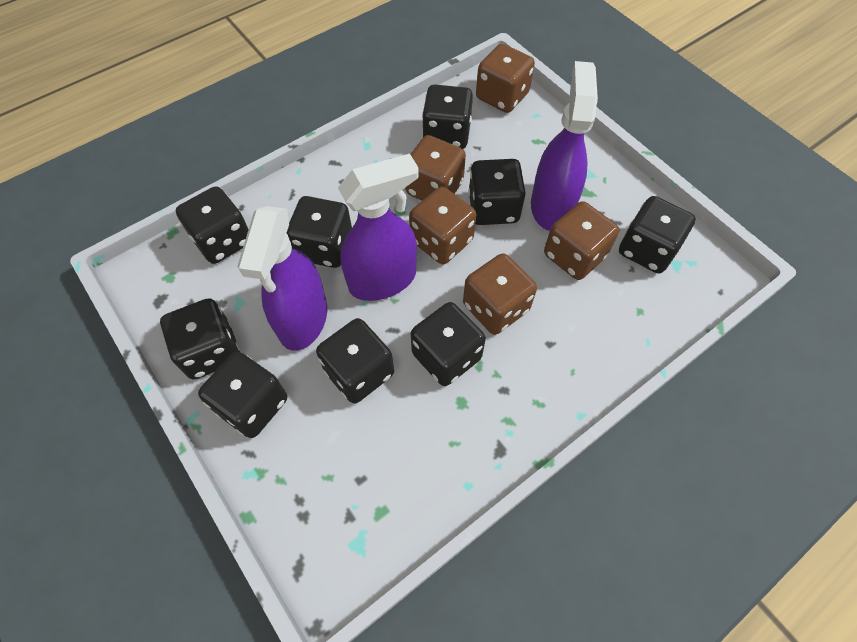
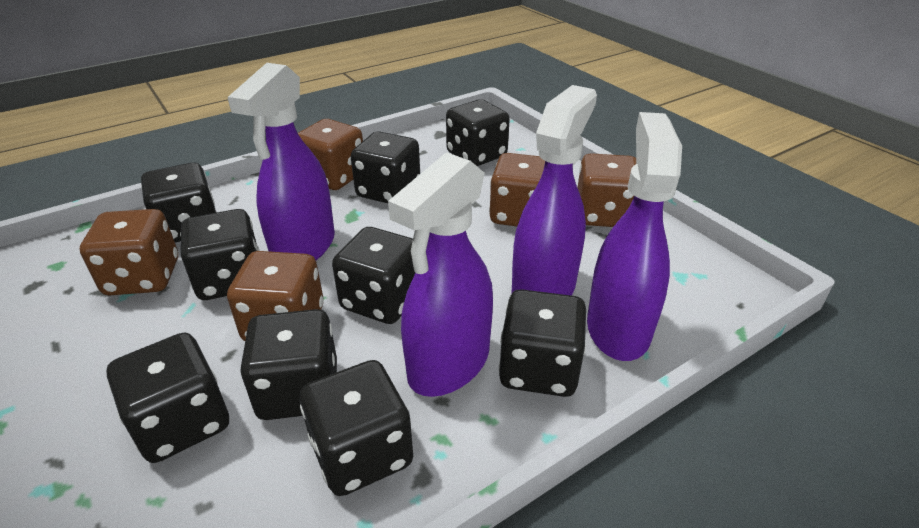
purple spray bottle: [237,206,327,351] [338,154,419,301] [531,61,598,231] = 3 -> [228,63,335,260] [388,152,493,397] [512,85,597,296] [587,112,682,361] = 4

